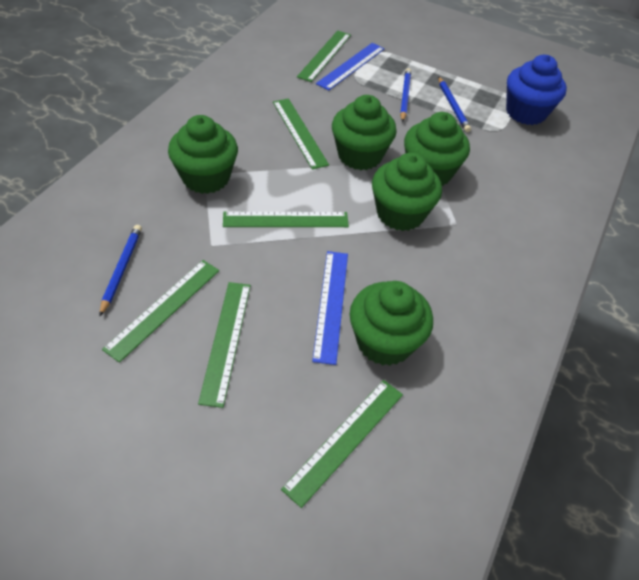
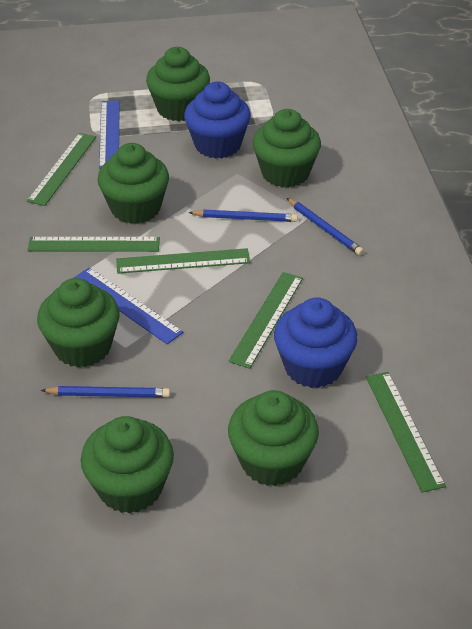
blue cupcake: [506,55,567,125] = 1 -> [184,82,251,159] [274,298,358,388] = 2
green cupcake: [168,115,238,194] [332,95,397,170] [350,281,433,366] [372,152,442,231] [404,112,470,186] = 5 -> [37,278,120,367] [81,416,174,514] [97,143,169,224] [146,47,210,121] [228,390,319,486] [252,109,321,188] = 6
green ruler: [102,260,219,363] [198,282,251,408] [223,212,349,227] [273,99,329,169] [281,380,403,508] [297,30,351,82] = 6 -> [27,133,96,206] [27,237,160,252] [116,248,250,274] [228,272,303,369] [366,372,446,493] = 5

